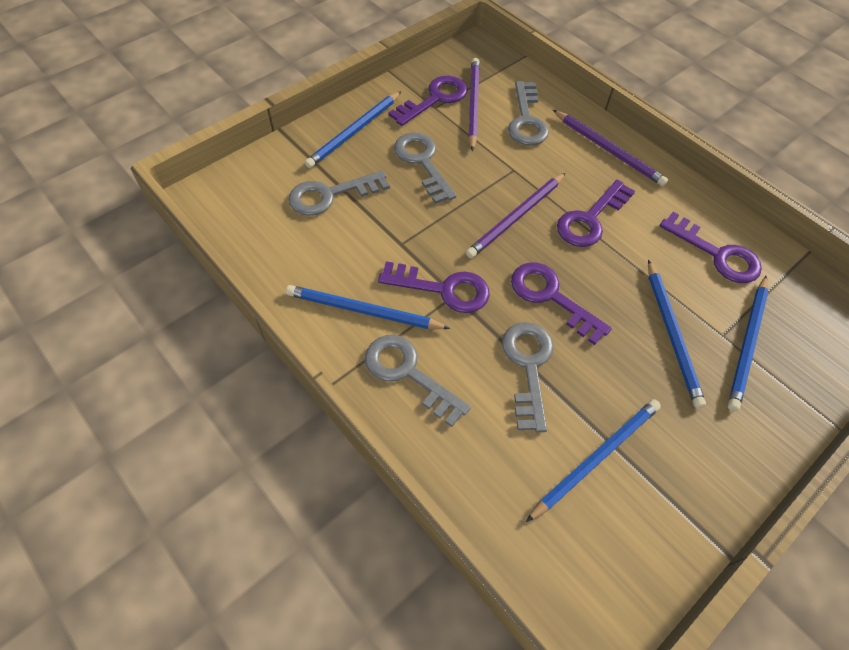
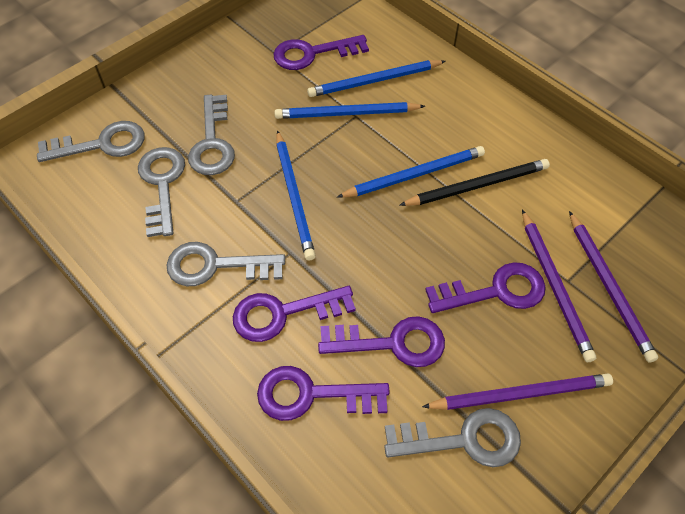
black pencil: none = 0 -> [400,159,550,206] = 1
blue pencil: [286,285,450,329] [305,91,401,168] [526,399,661,522] [648,260,706,408] [728,276,769,411] = 5 -> [274,102,425,119] [276,130,316,260] [307,60,446,97] [337,146,485,198] = 4

